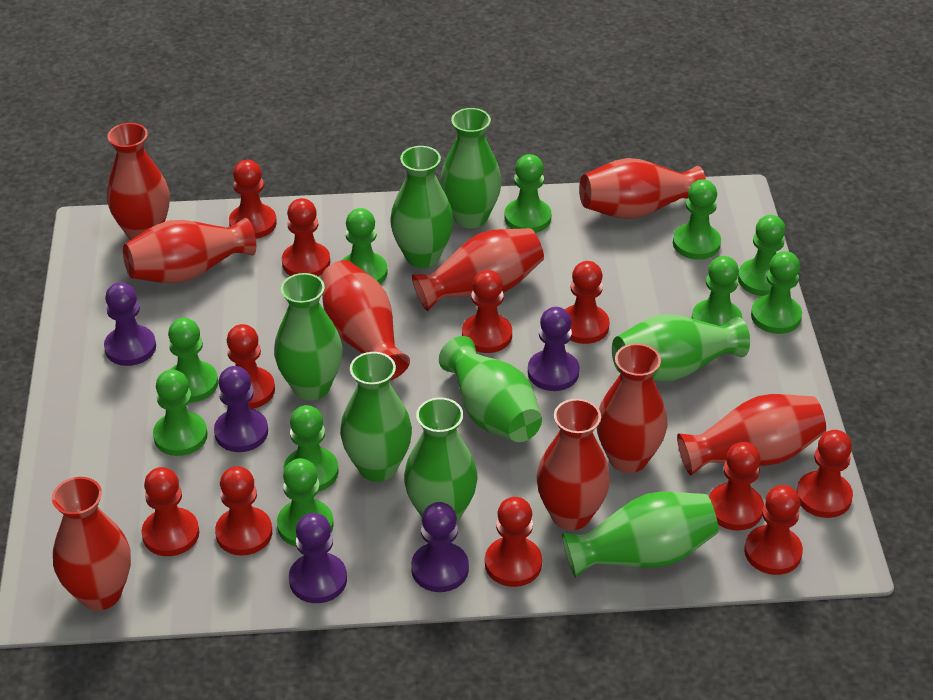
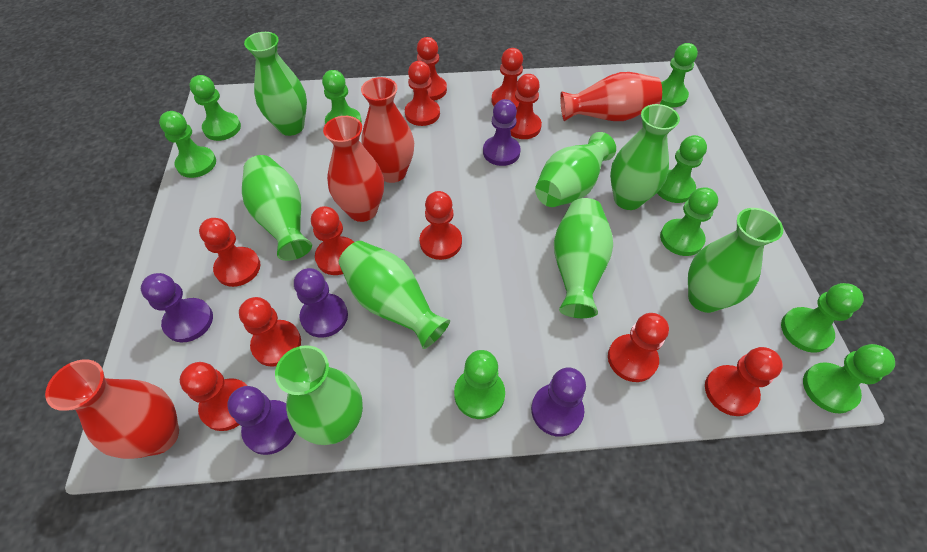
green pawn: [153,369,208,456] [168,318,218,403] [277,458,334,547] [284,405,339,491] [342,208,388,284] [504,154,552,233] [673,179,721,260] [692,256,742,326] [738,215,785,296] [751,251,802,334] = 10 -> [159,111,216,178] [189,75,241,141] [322,70,362,124] [454,350,505,419] [657,135,707,203] [660,43,698,107] [660,187,718,256] [781,283,864,353] [803,344,895,413] = 9
red vase: [52,477,131,611] [107,123,170,240] [123,218,256,284] [321,260,410,380] [412,228,544,311] [536,399,610,530] [579,158,706,219] [597,343,668,473] [677,394,826,476] = 9 -> [45,359,179,459] [323,116,384,222] [361,77,414,183] [560,72,662,121] = 4

